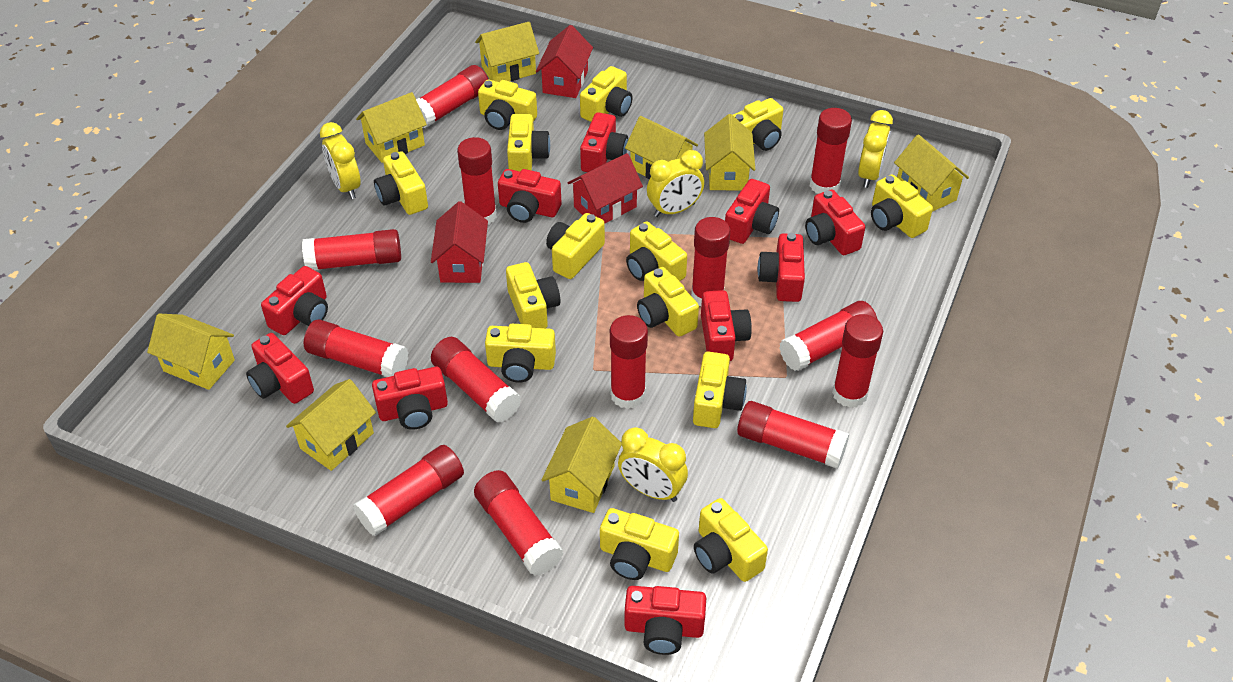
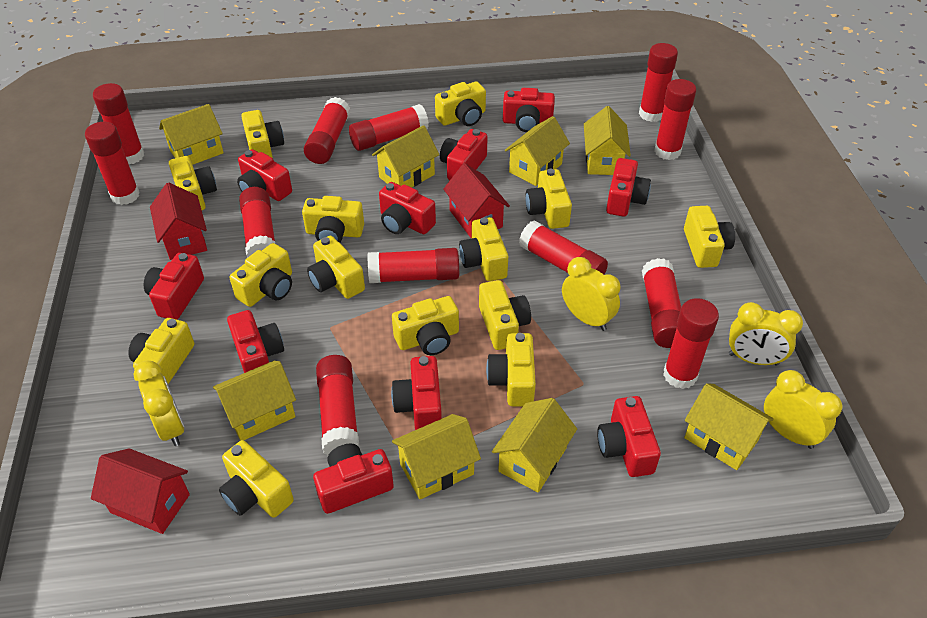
red glue stick: [302,229,401,270] [304,320,408,377] [353,445,464,536] [416,65,488,128] [431,337,521,423] [457,137,497,225] [474,470,563,576] [610,315,648,409] [691,217,730,306] [737,401,849,469] [779,301,878,371] [810,108,852,194] [832,314,883,408] = 13 -> [85,122,140,205] [93,83,144,164] [239,187,275,258] [304,97,350,164] [316,355,360,456] [349,104,429,151] [367,248,459,283] [519,220,608,275] [639,43,678,122] [642,258,681,348] [654,79,696,160] [663,298,719,389] = 12

